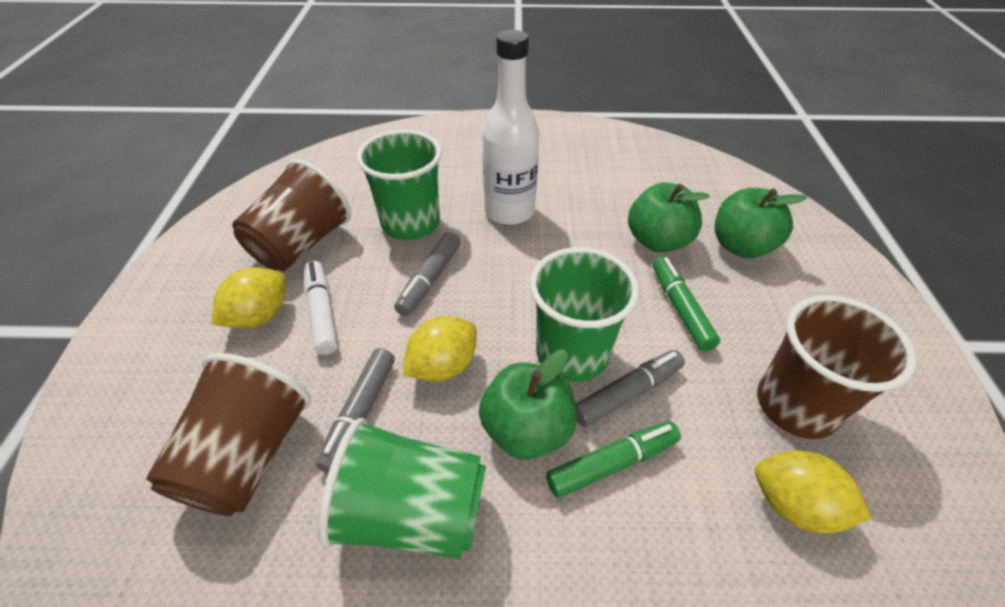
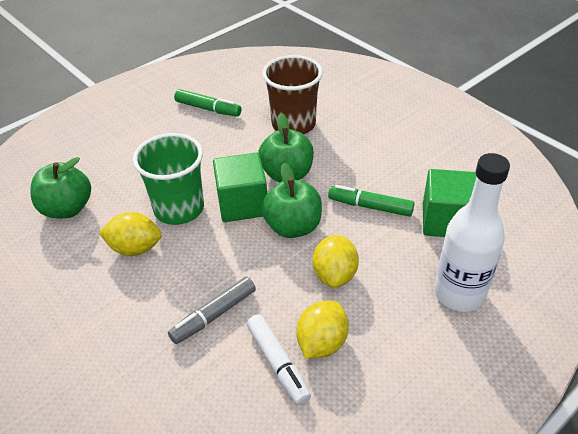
brown cup: [146,353,311,516] [232,159,351,271] [757,295,917,439] = 3 -> [262,55,323,134] = 1
green cube: none = 0 -> [213,152,267,222] [423,169,477,237] = 2
green cup: [318,418,486,559] [357,130,442,240] [530,247,639,382] = 3 -> [133,133,204,225] = 1
grey marker: [316,348,395,473] [394,232,461,316] [575,350,685,427] = 3 -> [168,277,256,344] = 1

